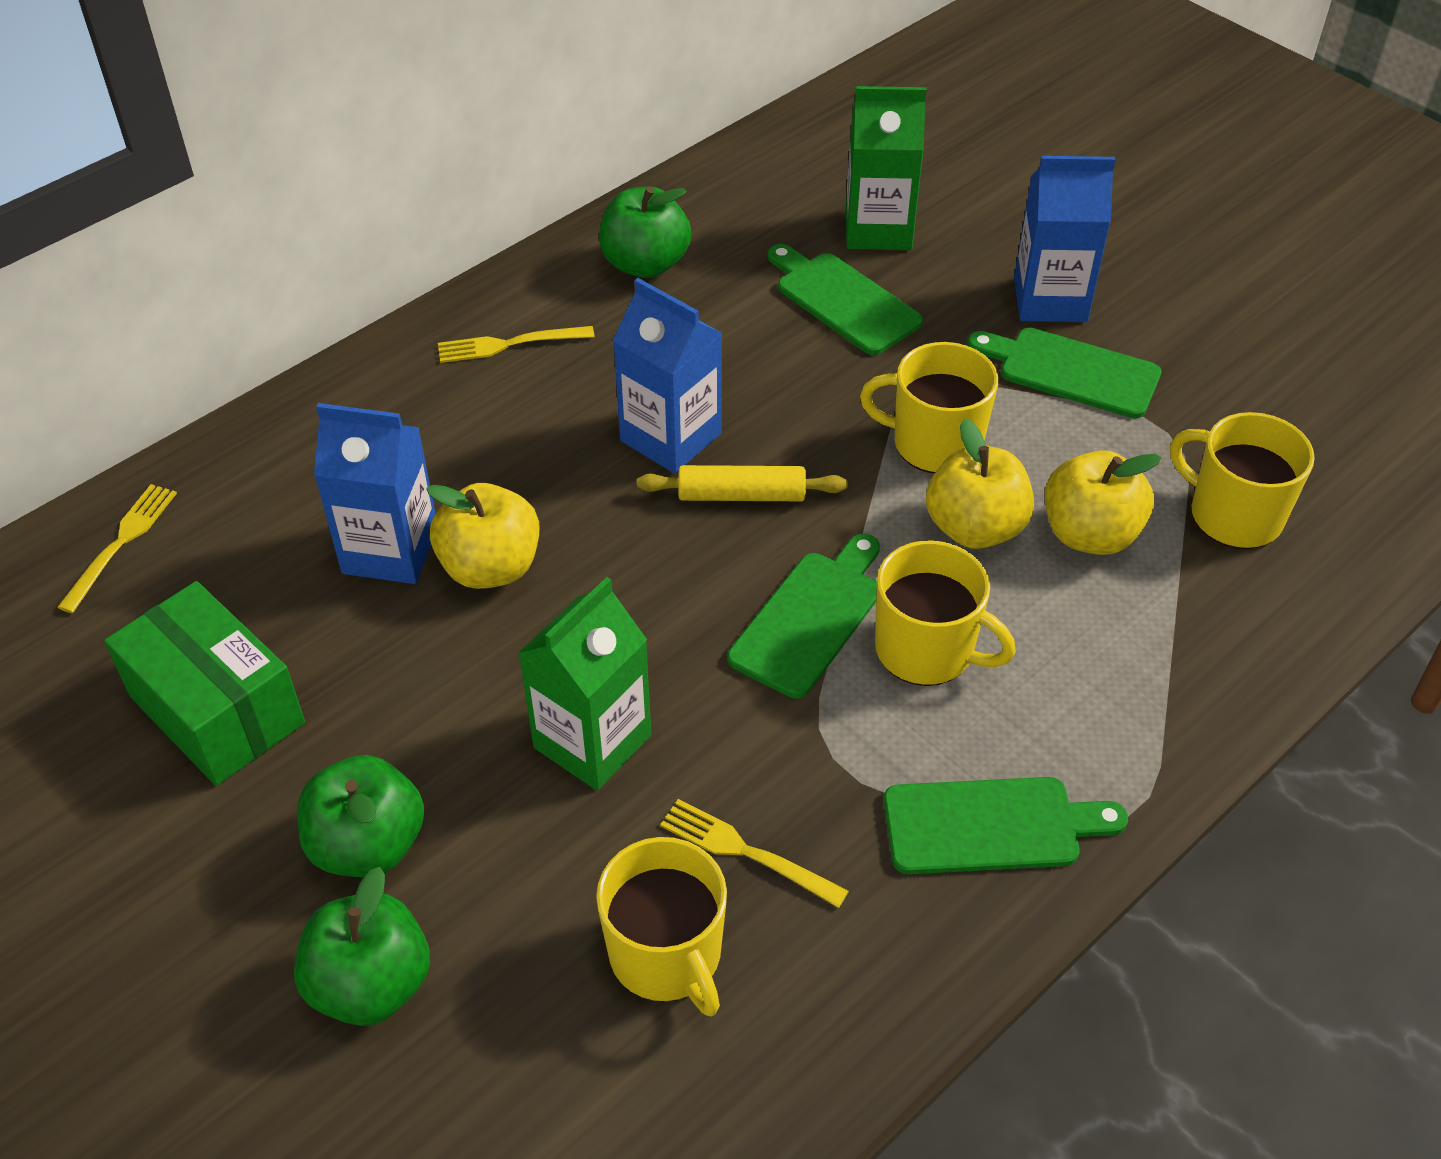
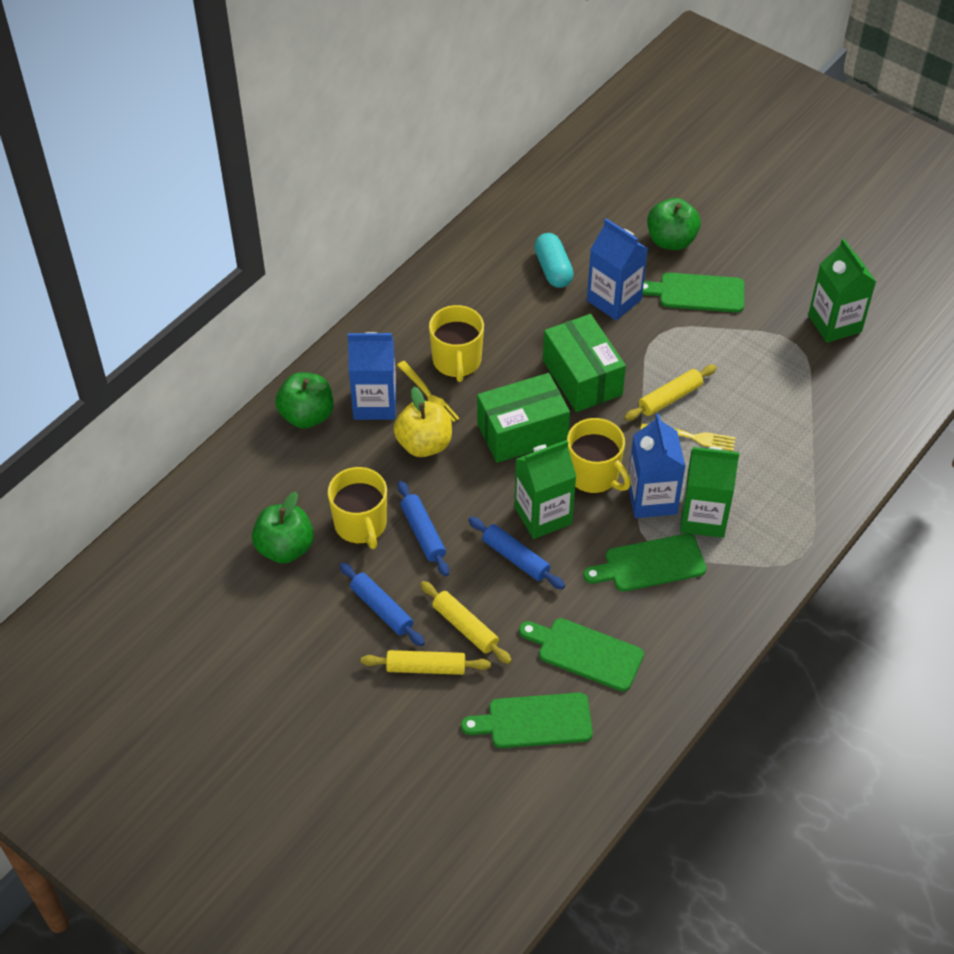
blue rolling pin: none = 0 -> [339,562,425,646] [398,481,449,576] [468,517,565,589] = 3
green box: [104,581,305,786] = 1 -> [477,373,570,463] [543,314,626,412] = 2
green carton: [518,577,651,790] [846,86,927,250] = 2 -> [514,440,577,539] [680,447,739,538] [808,239,876,343] = 3
turquoise capsule: none = 0 -> [534,233,574,288] = 1
yellow apple: [426,483,539,589] [926,418,1034,549] [1045,450,1161,555] = 3 -> [394,387,452,457] = 1
yellow fork: [57,484,177,613] [438,326,595,363] [660,799,849,908] = 3 -> [397,361,459,422] [640,423,736,451] = 2
yellow mug: [596,837,727,1017] [860,342,999,474] [875,540,1016,686] [1170,412,1315,549] = 4 -> [328,467,387,549] [429,305,484,382] [567,418,631,494] = 3
yellow rolling pin: [637,465,848,501] = 1 -> [361,650,491,675] [420,581,512,664] [624,365,717,421] = 3

